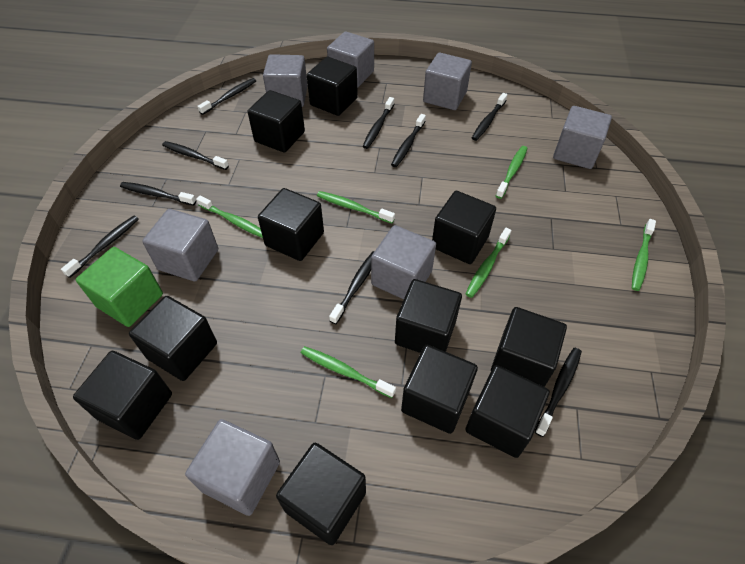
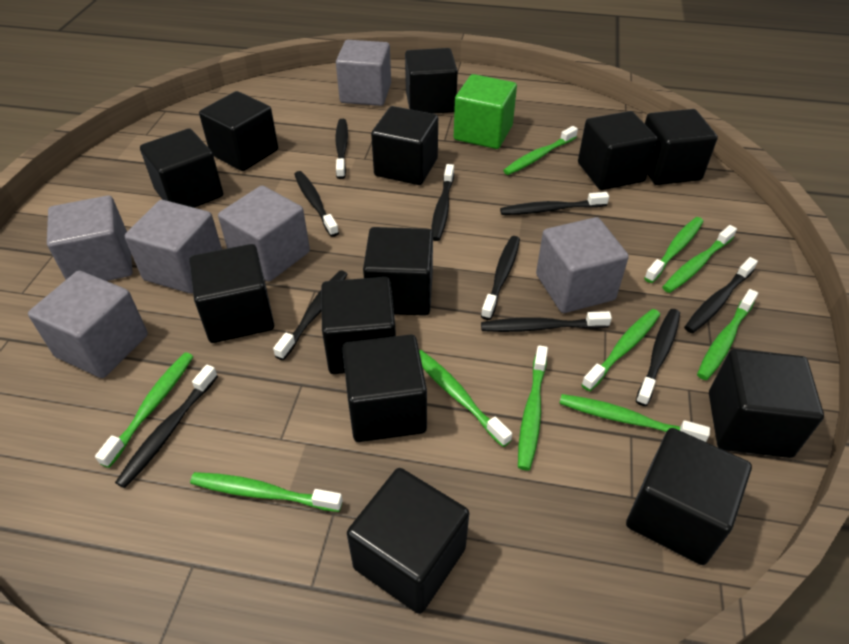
black cube: [73,351,172,440] [129,296,217,381] [248,90,305,153] [258,188,324,261] [276,443,366,545] [307,57,358,116] [395,279,462,353] [401,345,478,434] [432,191,496,264] [466,365,549,458] [491,307,567,387] = 11 -> [140,128,223,208] [190,244,274,343] [199,91,278,171] [321,277,396,374] [342,334,427,442] [347,468,469,614] [363,227,433,316] [371,106,438,185] [405,48,458,114] [578,111,657,190] [626,428,752,565] [645,109,718,185] [709,349,824,458] = 13
black toothbrush: [61,215,139,278] [120,182,196,206] [162,141,229,170] [197,78,256,115] [329,251,375,324] [362,97,394,149] [391,114,426,167] [472,93,508,141] [535,348,582,437] = 9 -> [115,365,218,488] [273,270,348,360] [294,171,339,237] [335,119,348,179] [431,164,454,241] [481,236,520,320] [481,311,612,332] [500,192,609,215] [636,309,680,406] [684,257,758,333] = 10
green toothbrush: [196,195,263,238] [301,346,396,398] [317,191,395,224] [466,228,511,298] [496,146,528,199] [632,219,656,291] = 6 -> [95,352,194,468] [190,472,343,512] [419,350,512,447] [503,126,578,175] [518,345,548,470] [559,394,710,442] [581,309,660,391] [644,217,704,283] [662,225,737,293] [697,289,758,380] = 10
grey cube: [142,209,218,281] [185,419,280,516] [263,54,308,107] [327,31,374,88] [371,225,436,299] [423,53,472,110] [553,106,612,169] = 7 -> [28,271,148,378] [47,196,133,281] [125,200,222,294] [218,186,310,281] [336,40,391,106] [536,217,629,313] = 6

